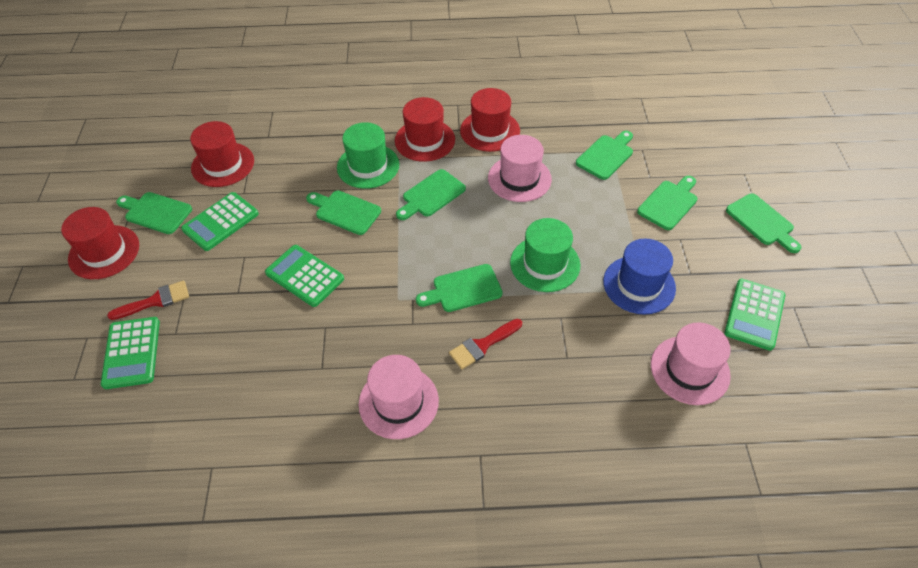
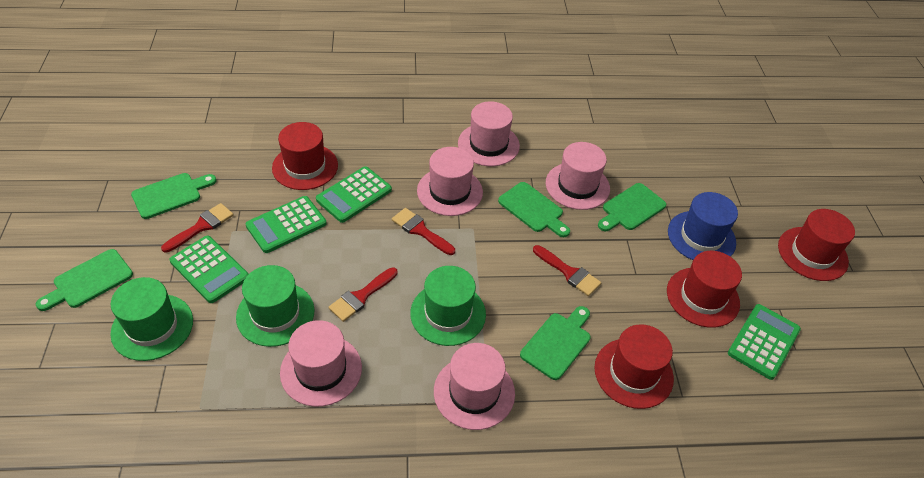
green cutting board: [116,192,192,234] [306,190,381,235] [396,169,466,220] [416,264,503,312] [576,131,633,180] [637,176,697,230] [726,194,801,253] = 7 -> [36,249,133,311] [131,173,217,219] [498,182,570,237] [520,306,591,380] [598,183,666,231] = 5
green hat: [337,122,399,189] [510,218,580,292] = 2 -> [110,277,193,361] [236,265,314,347] [410,266,486,346] = 3
pink hat: [359,355,439,439] [488,135,552,202] [651,323,731,405] = 3 -> [280,320,362,407] [417,147,483,216] [434,343,515,430] [458,101,520,166] [546,142,610,210] = 5
red brush: [107,280,189,320] [449,319,522,369] = 2 -> [161,203,233,253] [328,267,398,322] [392,208,455,255] [533,245,601,296] = 4

